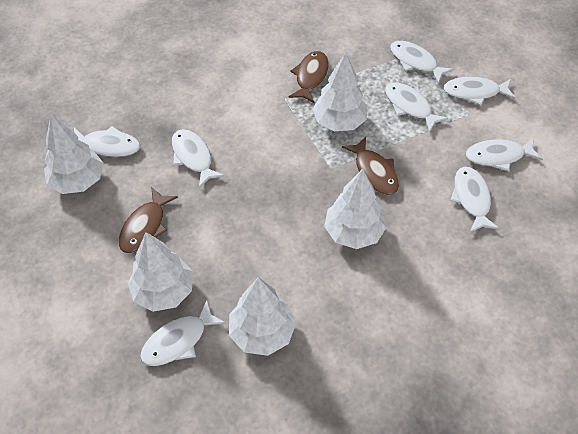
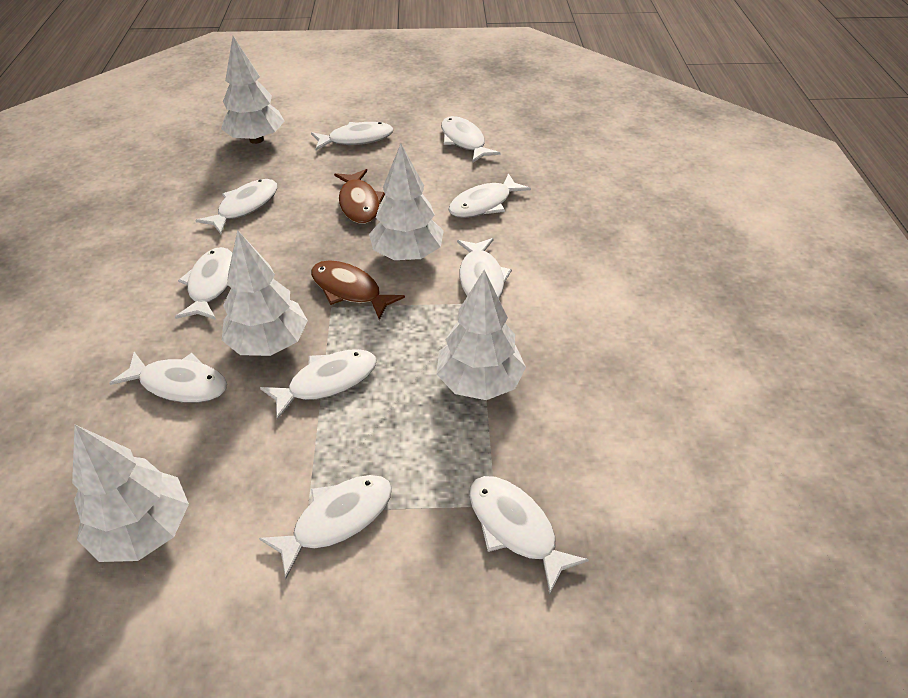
brown fish: [119,187,178,253] [288,51,329,103] [342,137,399,195] = 3 -> [311,260,405,320] [334,169,385,224] = 2
white fish: [74,126,140,157] [140,300,226,366] [172,129,225,188] [385,82,449,133] [390,41,454,84] [443,77,516,106] [450,167,500,232] [466,137,543,171] = 8 -> [109,352,227,403] [175,247,232,320] [195,179,278,234] [259,475,392,579] [260,349,377,420] [311,122,393,150] [441,116,501,163] [449,173,531,218] [457,238,512,298] [469,476,589,594] = 10

